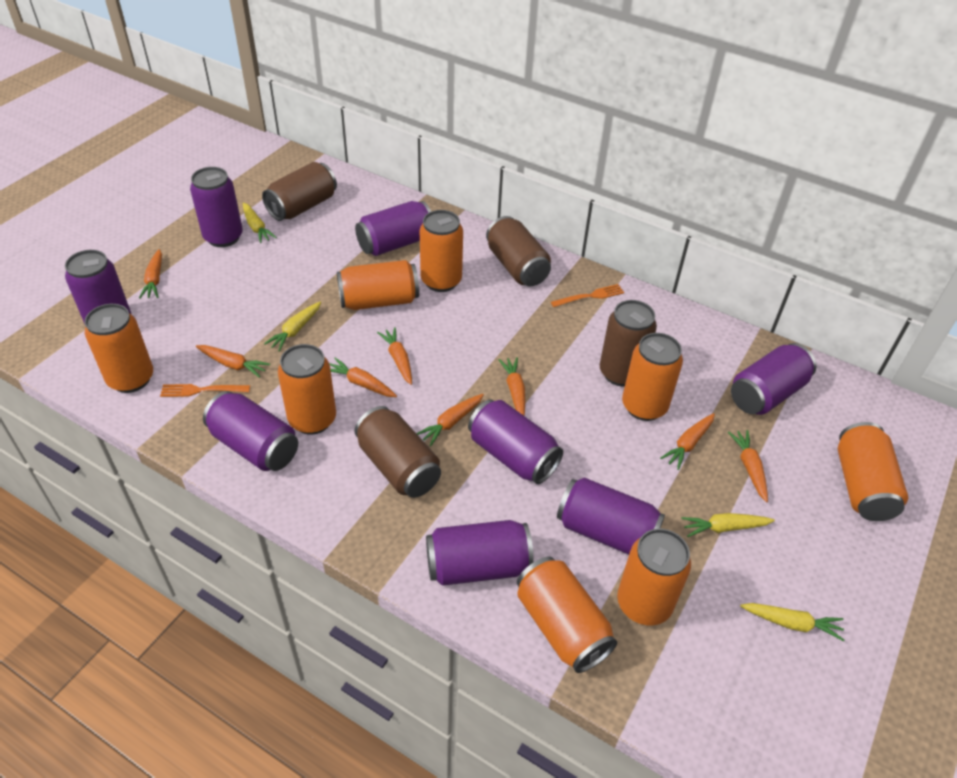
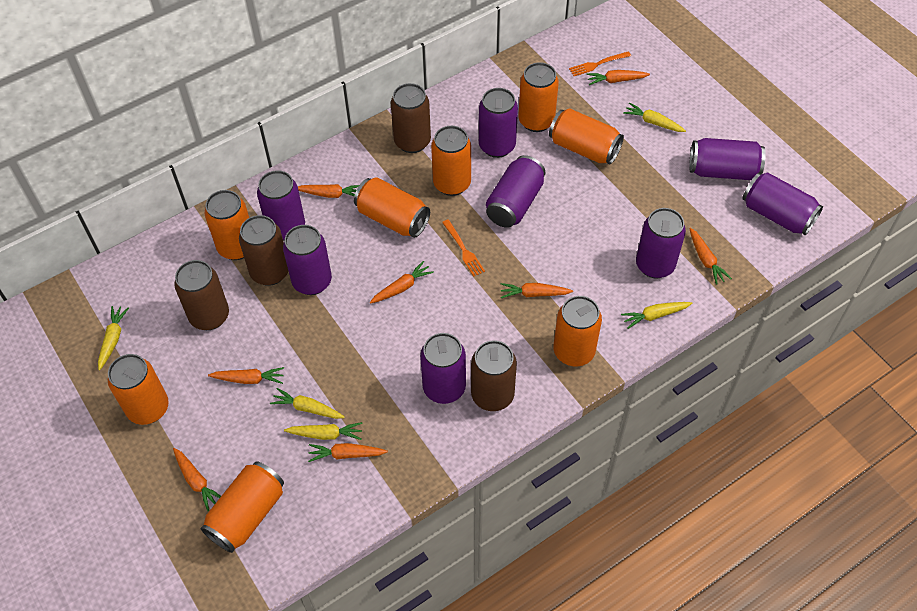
yellow carrot: [243,202,277,243] [264,302,321,352] [681,513,775,537] [740,603,844,641] = 4 -> [98,306,129,371] [270,388,345,419] [284,422,363,440] [621,302,692,329] [623,102,686,132] = 5

